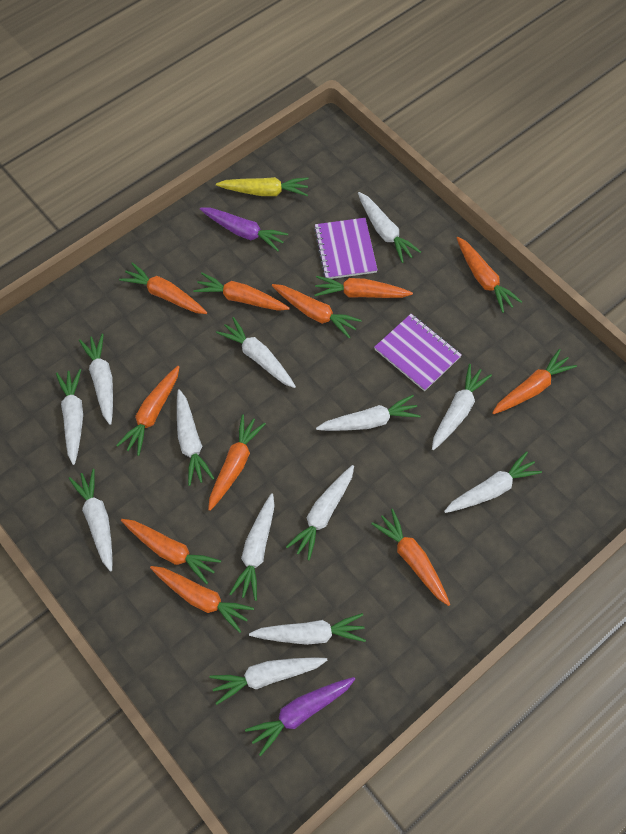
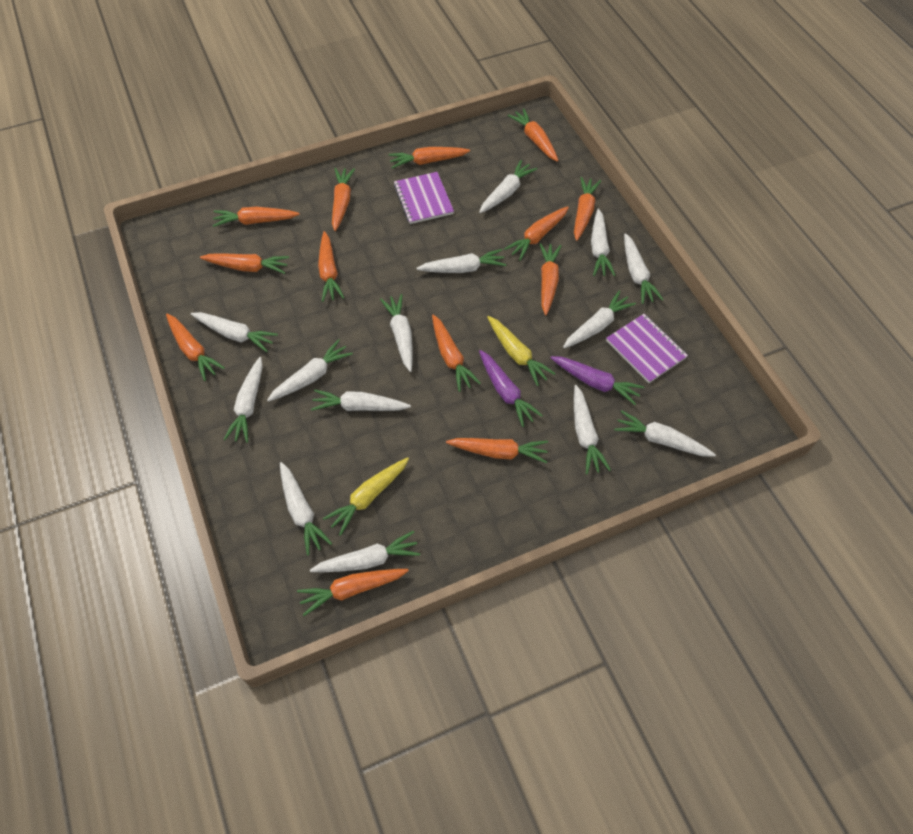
orange carrot: [116,366,179,456] [119,262,207,314] [121,519,221,585] [150,566,254,633] [193,272,290,311] [208,414,266,511] [272,284,362,339] [314,276,413,298] [371,509,450,606] [457,237,522,313] [492,349,577,414] = 11 -> [166,314,225,381] [200,254,289,274] [212,207,300,227] [297,569,409,616] [318,231,344,302] [332,168,355,231] [388,147,470,169] [432,315,481,392] [446,438,548,463] [504,206,569,261] [508,108,559,162] [540,243,561,315] [574,177,601,241] = 13
white carrot: [56,369,83,465] [68,469,113,571] [79,334,113,425] [177,389,215,486] [210,657,327,705] [216,317,296,388] [230,493,275,601] [249,613,366,645] [286,465,354,561] [316,395,421,431] [358,192,421,263] [432,364,492,450] [444,451,542,513] = 13 -> [191,312,278,352] [223,357,263,443] [267,339,353,401] [280,462,332,556] [310,531,420,572] [311,389,411,411] [380,294,413,372] [416,249,506,273] [479,160,537,213] [563,290,636,348] [574,385,611,474] [591,209,616,276] [614,410,716,457] [624,233,664,304] = 14
yellow carrot: [216,177,308,196] = 1 -> [323,457,409,536] [487,316,556,386] = 2

